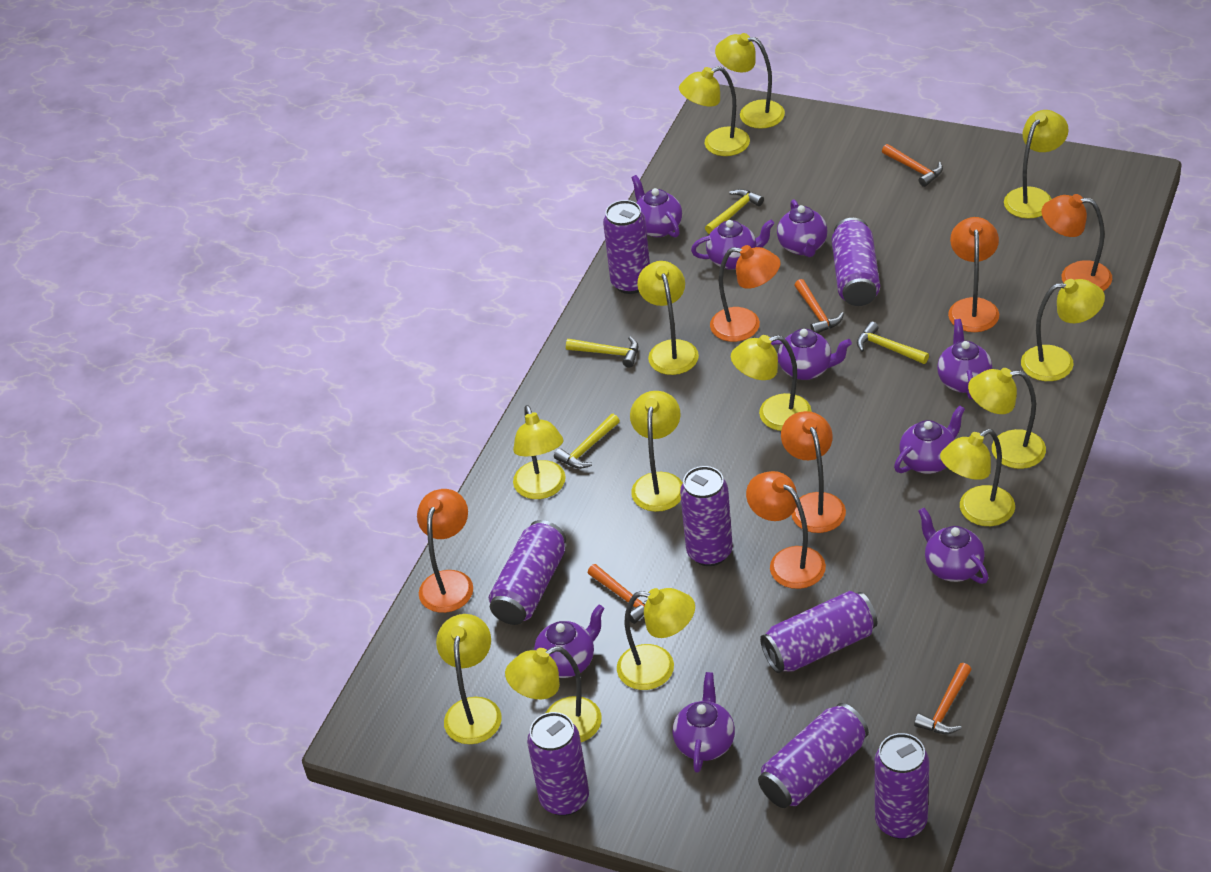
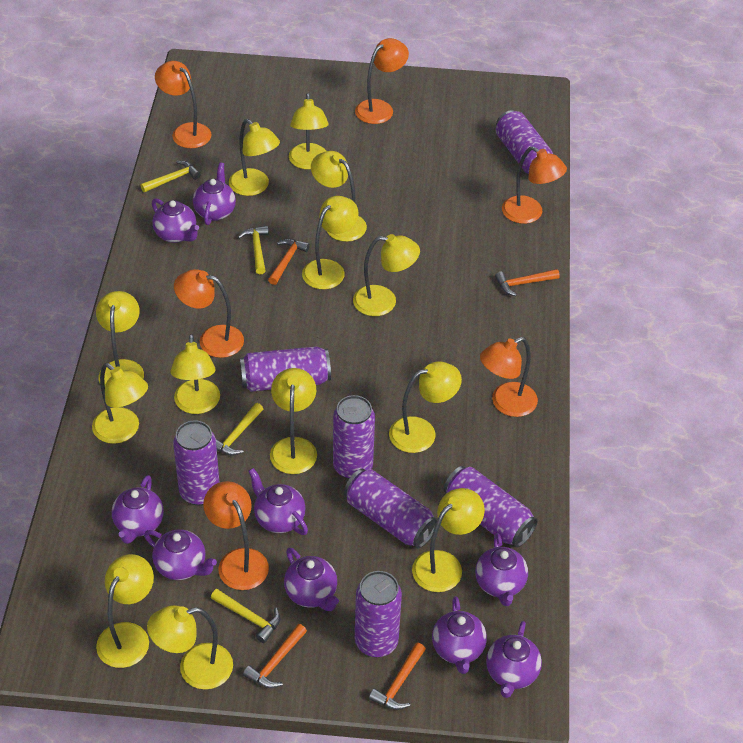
purple can: [489,520,566,625] [527,712,589,816] [603,200,650,294] [680,466,733,566] [758,703,869,808] [760,591,877,673] [832,218,880,306] [875,733,929,839] = 8 -> [173,420,220,506] [240,346,331,392] [333,395,375,479] [344,469,438,549] [355,571,402,657] [443,466,538,547] [496,110,553,174] = 7

